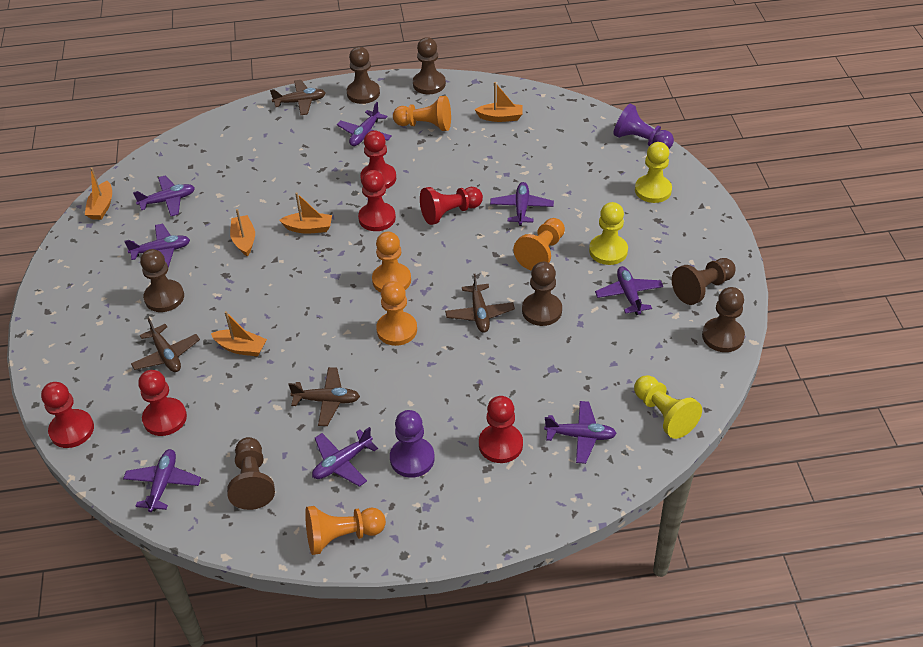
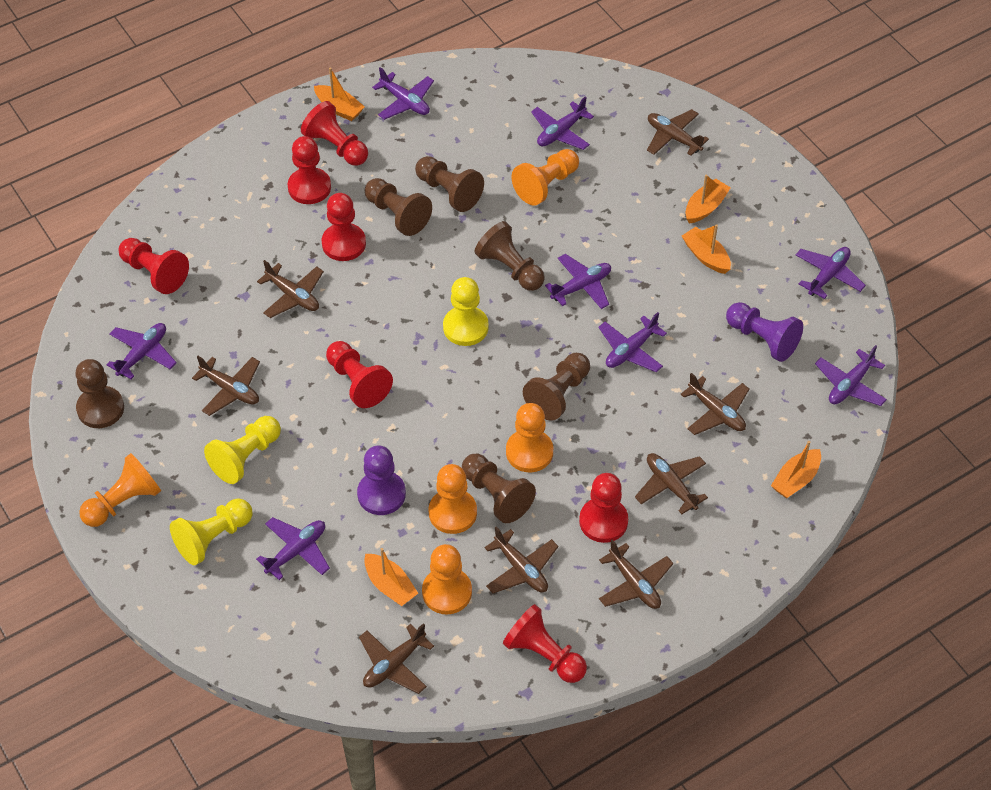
brown pawn: [140,249,184,312] [227,437,275,510] [347,47,380,104] [413,37,446,94] [522,262,562,326] [672,258,736,305] [702,287,745,352] = 7 -> [75,359,124,428] [365,178,432,236] [415,156,484,212] [462,453,536,523] [474,221,545,291] [523,353,590,421] = 6
brown plane: [131,318,200,372] [270,80,326,115] [288,367,360,426] [445,274,515,333] = 4 -> [192,356,260,416] [257,260,324,318] [359,623,434,694] [484,526,559,593] [599,539,673,609] [635,453,708,514] [647,109,709,156] [681,373,750,435] = 8
red pawn: [41,382,94,448] [138,370,187,436] [358,170,396,231] [360,130,396,189] [420,187,483,225] [479,396,523,463] = 6 -> [118,238,189,294] [288,136,331,204] [301,101,368,166] [322,193,366,261] [326,341,393,408] [503,604,587,683] [579,473,628,543] = 7

